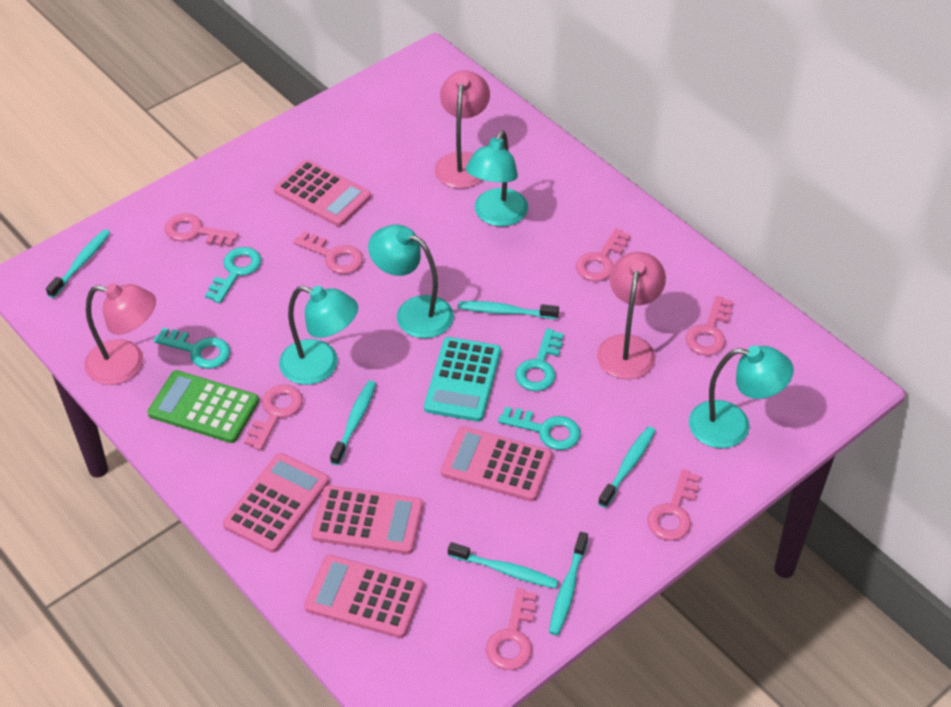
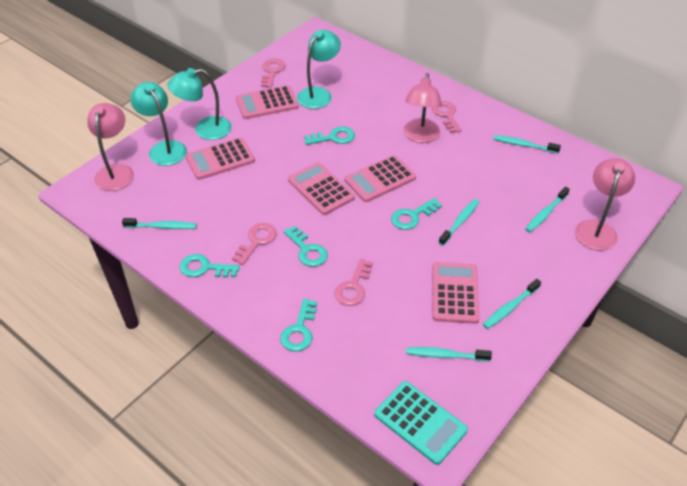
green calculator: [148,370,259,443] = 1 -> none = 0
pink key: [165,213,239,247] [244,384,303,450] [293,231,363,274] [486,588,537,670] [576,228,631,281] [647,469,701,541] [686,296,733,356] = 7 -> [232,223,277,265] [261,59,285,88] [335,258,373,306] [432,101,462,133] = 4
turquoise key: [153,328,230,369] [205,247,262,303] [498,407,581,450] [515,329,564,391] = 4 -> [180,254,240,278] [280,299,317,352] [284,226,328,267] [304,127,355,145] [391,198,442,230] = 5
turquoise lamp: [279,286,358,385] [368,225,454,338] [466,130,528,226] [689,346,794,448] = 4 -> [130,82,187,166] [168,68,232,140] [297,30,341,109] = 3

